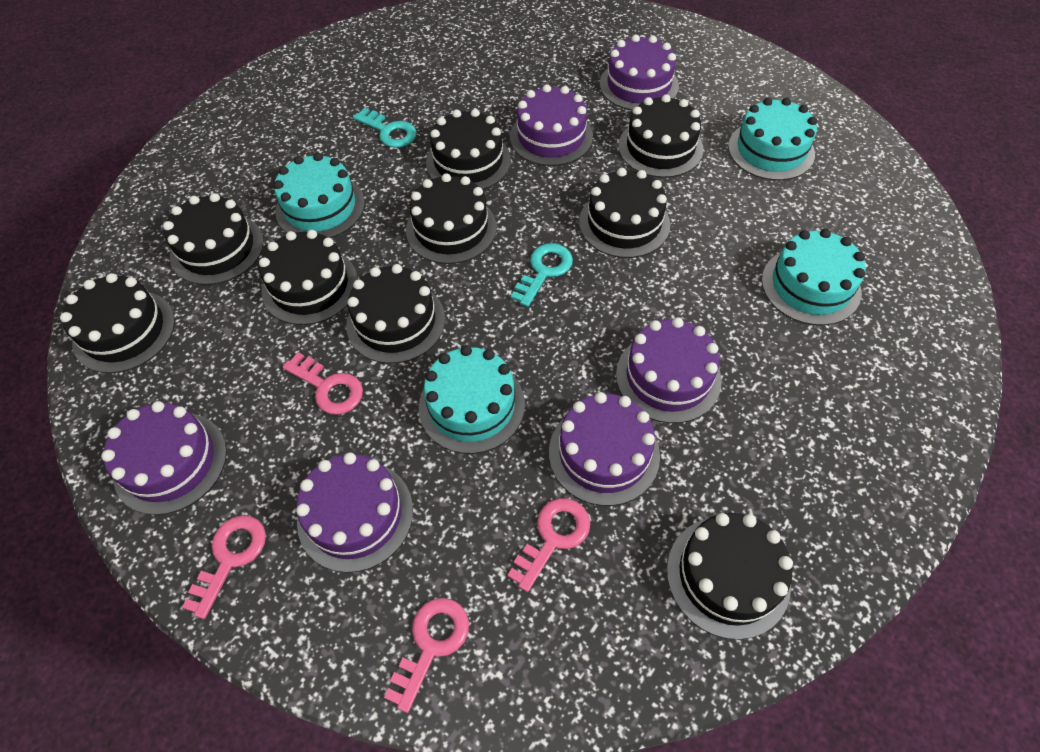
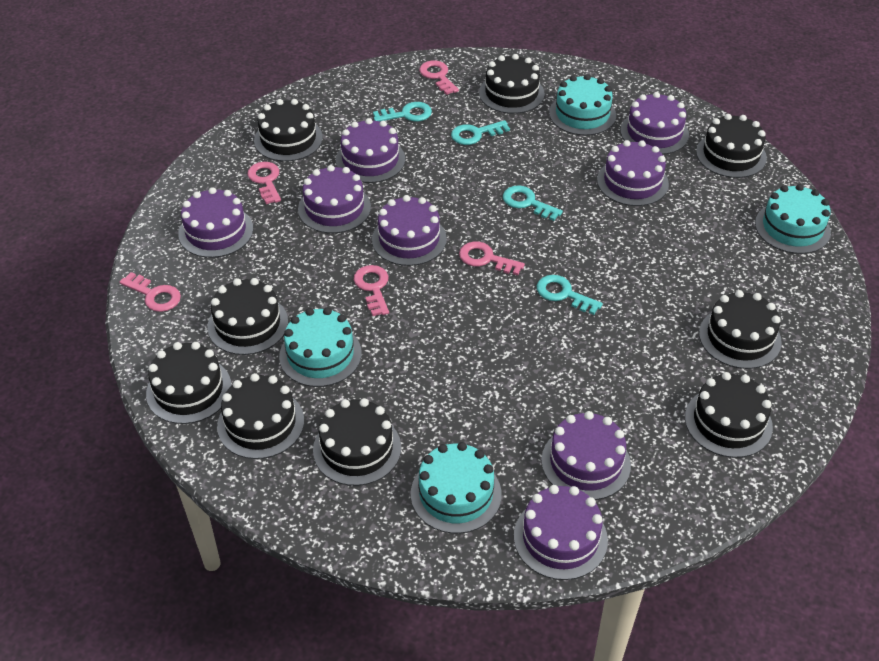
pink key: [182,515,266,619] [283,353,363,415] [384,598,469,713] [507,498,590,592] = 4 -> [120,272,181,312] [247,162,281,204] [354,265,389,316] [419,61,459,95] [459,241,525,275] = 5
purple cake: [101,401,227,515] [296,452,413,573] [510,84,593,166] [549,392,660,506] [600,34,679,111] [616,317,722,423] = 6 -> [178,187,253,258] [298,165,371,233] [336,118,405,183] [372,195,447,266] [514,485,608,580] [541,411,631,500] [597,140,669,206] [620,92,689,155] = 8
turquoise key: [353,108,417,148] [511,243,573,307] = 2 -> [373,102,432,122] [451,120,510,145] [503,185,563,221] [537,275,603,315] = 4

